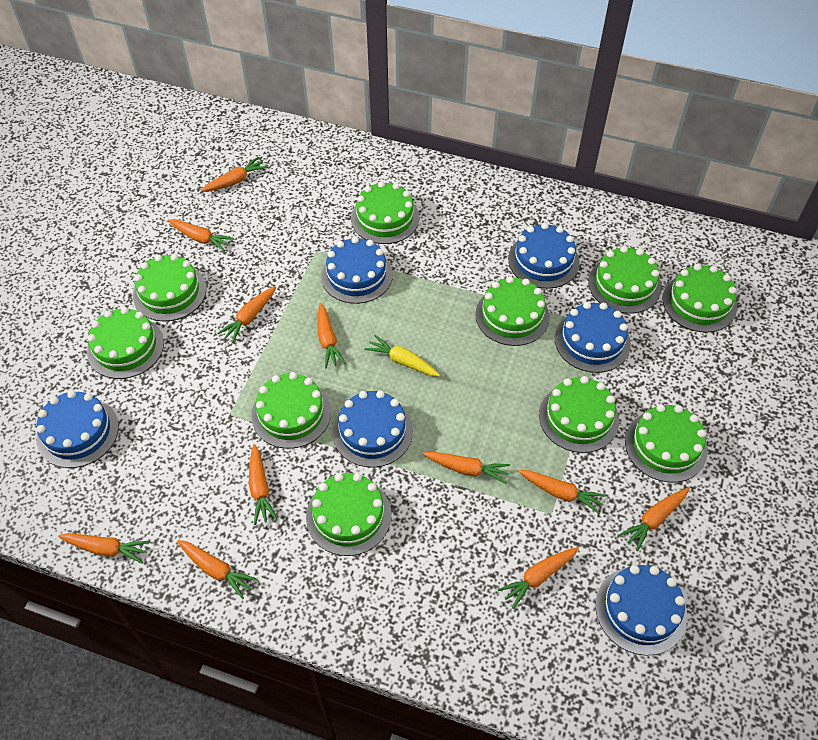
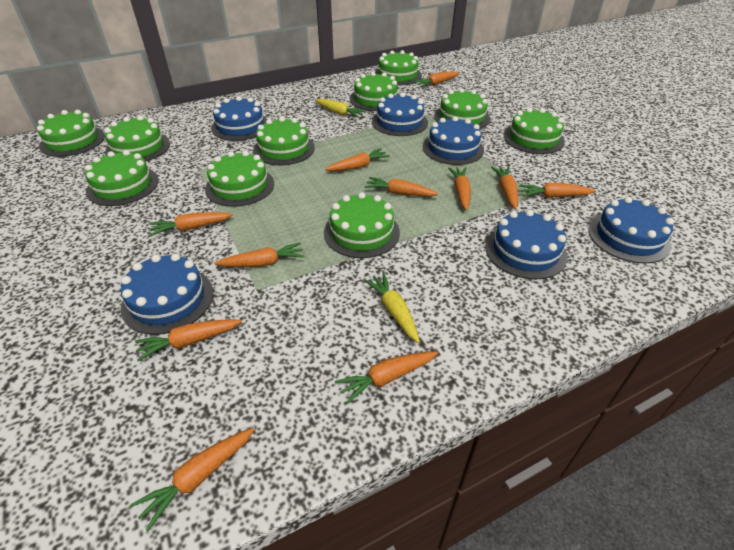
yellow carrot: [364,335,440,377] = 1 -> [315,99,366,118] [363,273,420,343] = 2

